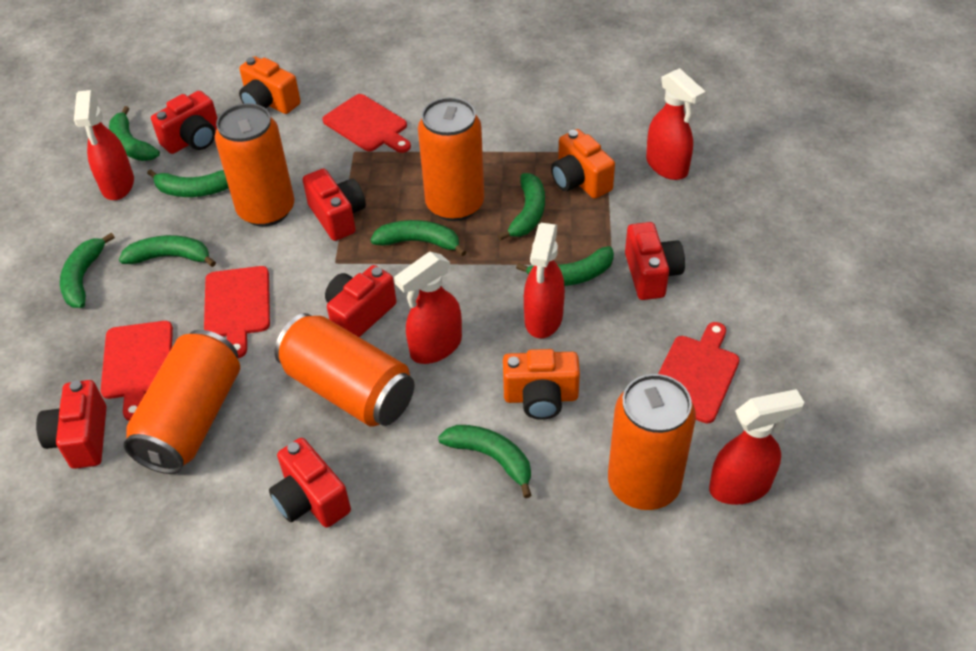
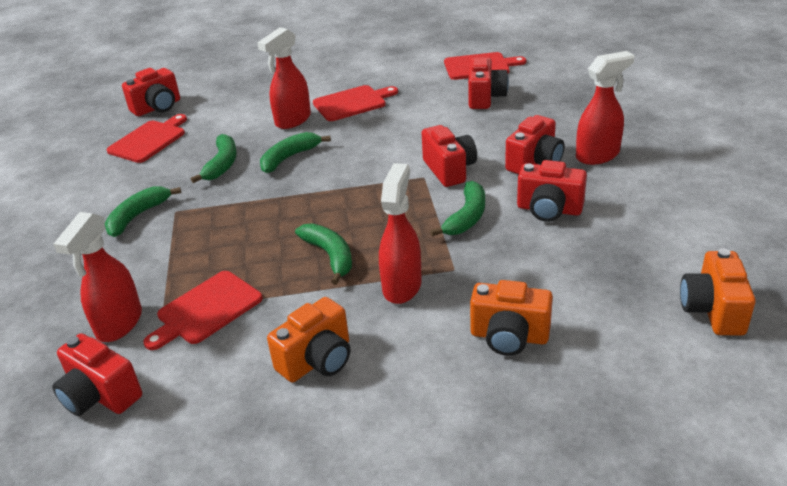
green banana: [60,233,115,308] [109,106,160,161] [119,235,216,267] [147,169,229,197] [371,220,466,256] [438,425,531,498] [498,173,545,241] [516,246,614,286] = 8 -> [105,186,181,237] [191,134,237,183] [260,132,331,173] [295,223,352,285] [430,181,485,236] = 5
orange can: [123,330,240,474] [215,103,295,227] [274,313,414,427] [418,97,484,221] [608,374,696,510] = 5 -> none = 0
red spray bottle: [74,90,134,200] [394,252,462,364] [524,223,565,338] [646,68,706,180] [709,389,804,505] = 5 -> [54,212,142,342] [257,27,311,129] [379,163,422,304] [576,51,635,165] = 4

